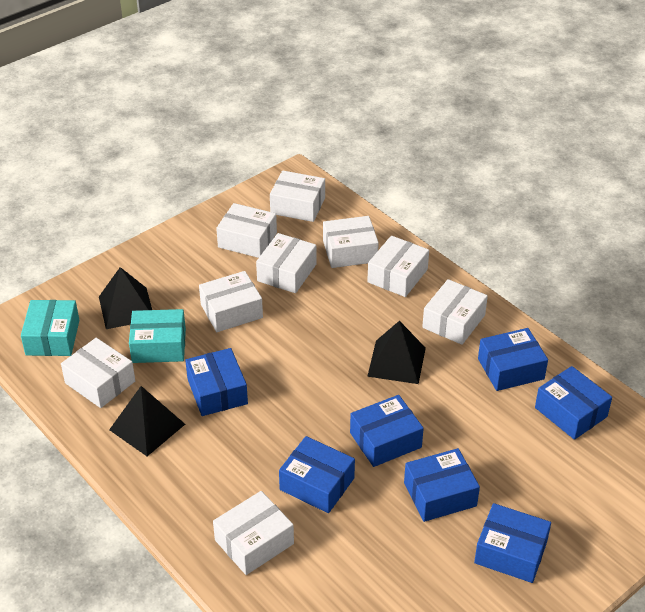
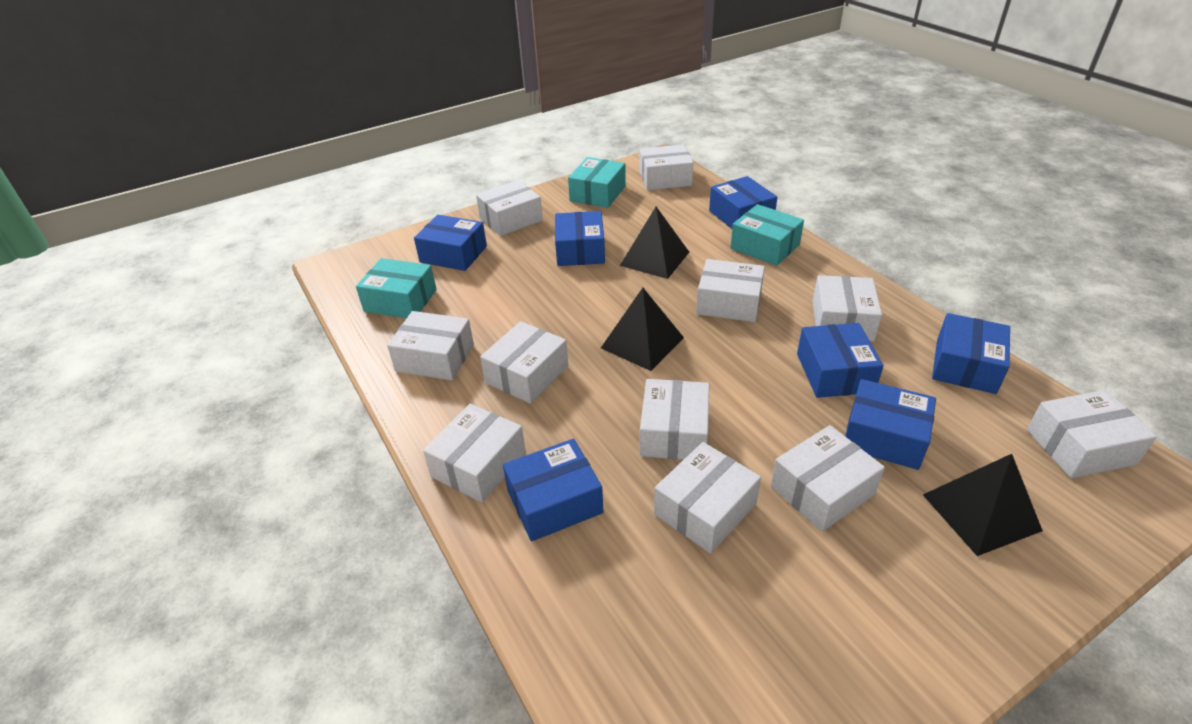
turquoise box: [21,300,79,356] [129,309,186,363] = 2 -> [356,258,437,318] [568,157,626,208] [730,204,804,266] = 3
white box: [61,338,135,408] [199,271,263,332] [213,491,294,575] [216,203,277,258] [256,233,317,293] [270,171,325,222] [323,216,379,268] [367,236,429,297] [422,279,488,345] = 9 -> [387,311,474,380] [423,404,526,502] [476,180,543,236] [480,321,568,404] [639,144,693,190] [640,379,710,460] [654,442,761,553] [696,259,765,322] [771,425,885,532] [812,275,882,341] [1027,390,1157,478] = 11

